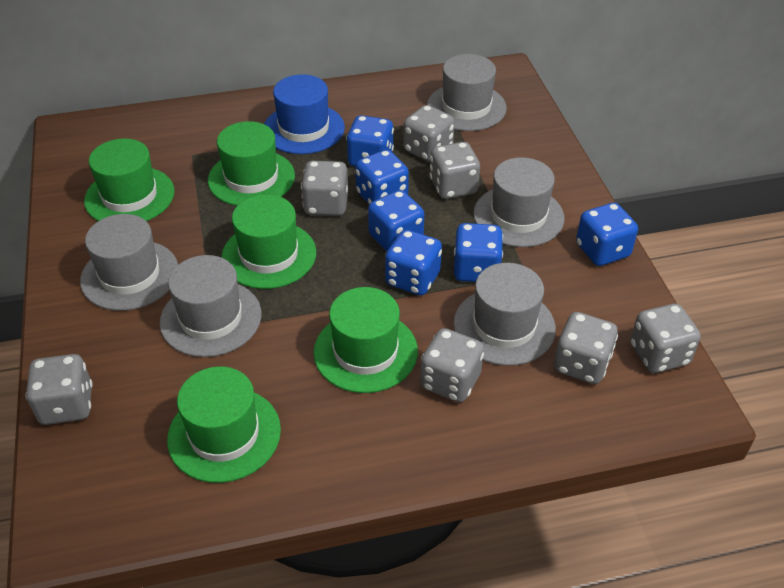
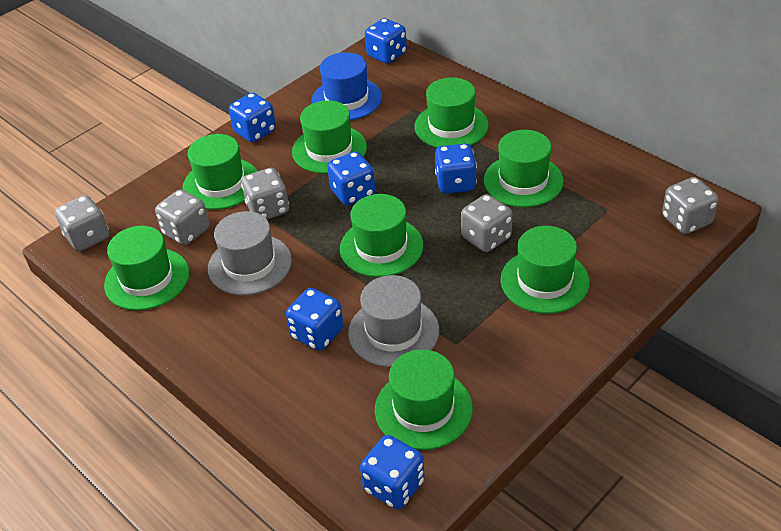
green hat: [84,138,174,221] [167,366,281,483] [208,121,295,206] [221,195,316,289] [313,287,418,393] = 5 -> [104,226,189,311] [183,134,258,210] [292,100,367,174] [340,194,423,277] [375,350,473,450] [415,77,489,148] [484,130,564,207] [501,226,590,314] = 8
grey dice: [25,354,93,425] [301,161,348,216] [403,105,455,162] [420,328,484,402] [429,142,480,199] [554,312,618,384] [630,304,701,373] = 7 -> [55,195,109,251] [155,190,209,245] [241,168,289,219] [461,194,512,252] [662,177,718,234] = 5
grey hat: [80,214,178,311] [160,255,262,357] [427,54,507,131] [453,263,556,366] [473,157,564,247] = 5 -> [208,211,292,295] [348,275,439,367] = 2

